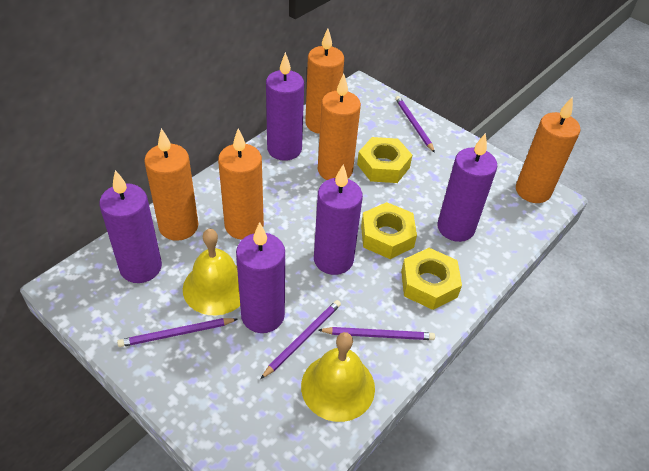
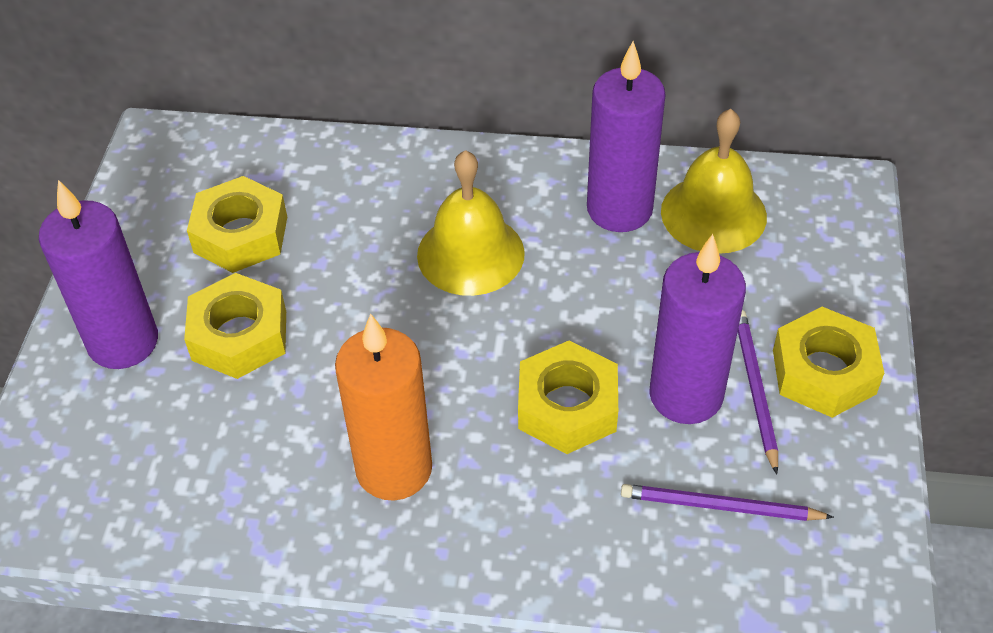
orange candle: [144,128,198,241] [218,128,264,240] [305,28,344,134] [318,74,361,180] [516,97,580,203] = 5 -> [335,313,432,501] = 1
purple candle: [99,170,162,283] [236,222,285,333] [266,52,304,161] [314,164,363,275] [437,133,498,242] = 5 -> [39,180,158,369] [587,41,666,232] [649,234,746,424] = 3
purple pencil: [117,318,238,347] [261,300,341,379] [319,327,435,340] [395,96,435,153] = 4 -> [621,484,834,521] [738,310,778,475] = 2
yellow nut: [357,137,412,183] [361,202,417,259] [401,248,462,310] = 3 -> [184,273,286,379] [187,176,287,273] [518,341,618,454] [773,307,884,418] = 4

